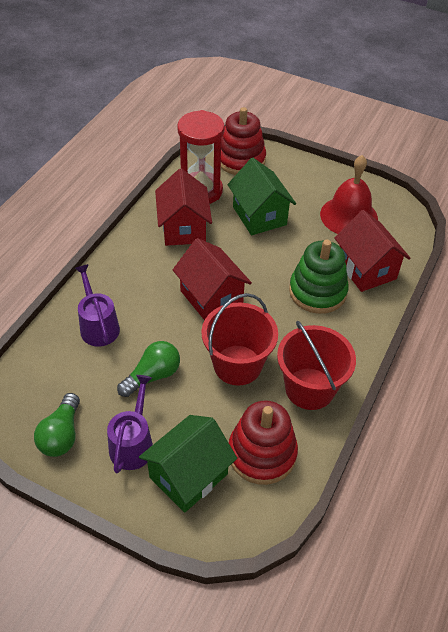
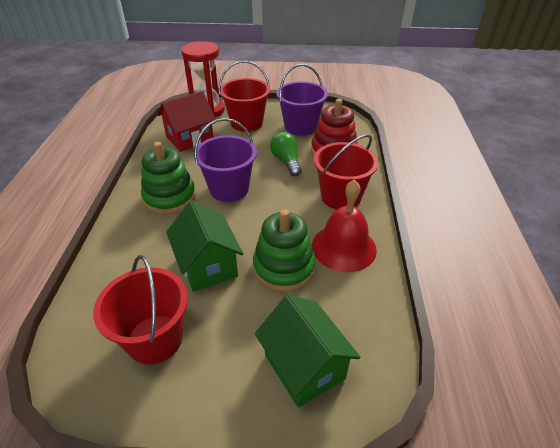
green light bulb: [34,393,80,457] [117,341,180,397] = 2 -> [270,132,302,176] = 1
green stacking toy: [289,240,349,314] = 1 -> [141,142,196,214] [253,209,316,292] = 2
purple bucket: none = 0 -> [194,118,257,202] [276,64,328,136] = 2
purple watering can: [75,264,120,346] [107,375,153,473] = 2 -> none = 0
red bucket: [201,293,278,385] [277,321,356,410] = 2 -> [93,255,188,365] [219,61,270,132] [314,134,378,209] = 3
red house: [155,168,212,246] [173,238,252,320] [334,210,411,292] = 3 -> [157,91,216,152] = 1
red stacking toy: [221,107,266,175] [229,400,298,485] = 2 -> [311,99,358,156] = 1

